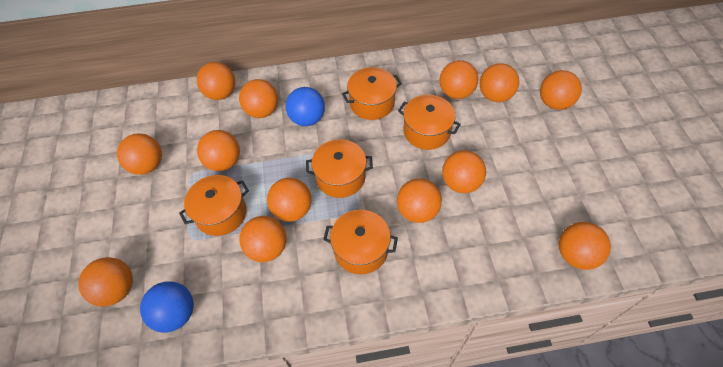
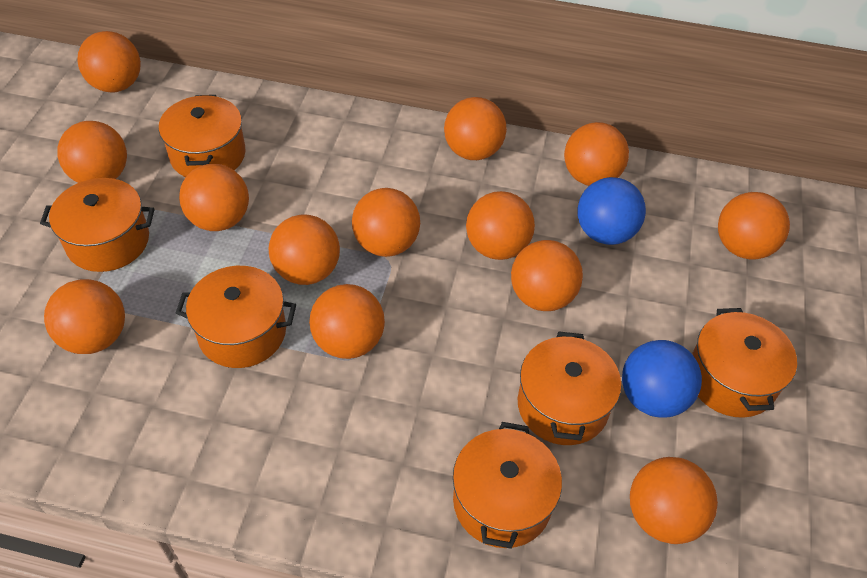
orange pot: [179,175,249,236] [306,139,373,198] [323,210,398,274] [342,67,402,120] [398,95,461,150] = 5 -> [40,178,155,272] [159,95,246,177] [176,266,296,368] [453,422,562,549] [518,332,621,445] [692,308,797,418] = 6

